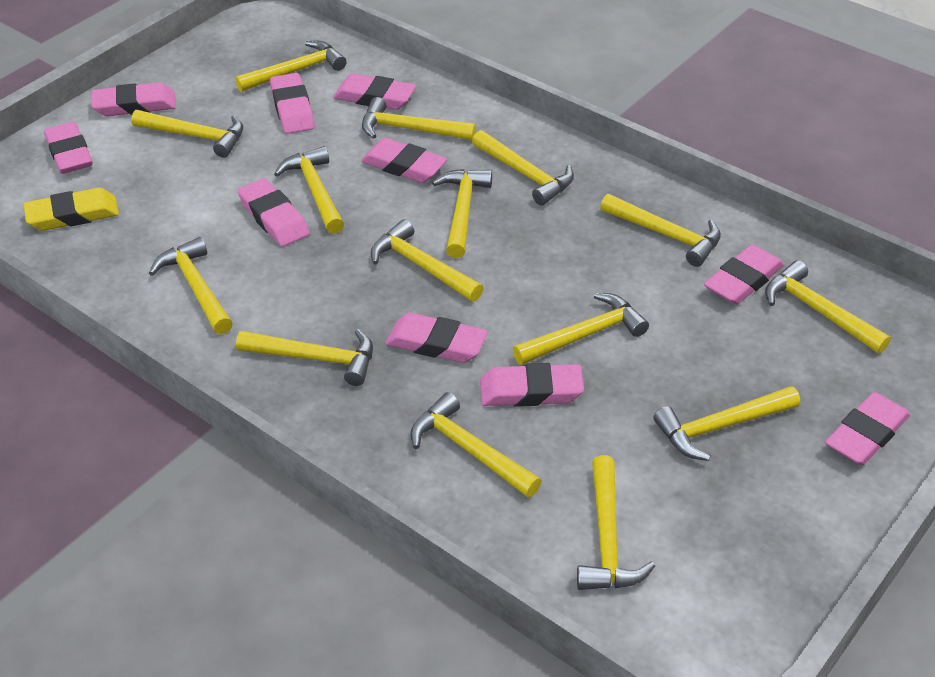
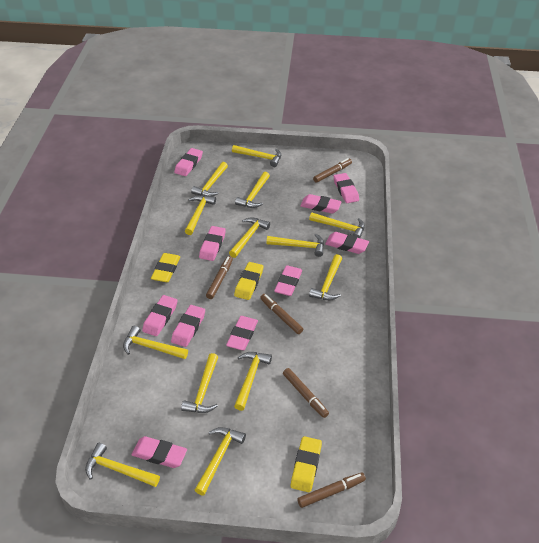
brown marker: none = 0 -> [206,256,233,299] [260,294,303,334] [283,368,329,418] [297,472,366,508] [313,158,352,183] = 5
yellow eraser: [23,188,119,231] = 1 -> [151,253,180,282] [234,262,263,300] [291,436,322,492] = 3
yellow hammer: [131,110,243,158] [149,237,233,334] [235,41,347,92] [236,329,373,386] [274,146,344,234] [362,97,476,140] [371,219,483,302] [411,392,541,497] [432,169,492,258] [472,130,574,206] [513,293,649,365] [577,455,655,590] [600,194,721,267] [653,386,800,461] [765,260,891,354] = 15 -> [85,443,160,487] [123,326,188,359] [181,353,218,413] [185,195,216,235] [191,162,228,197] [195,427,246,496] [229,217,270,258] [232,145,281,167] [234,352,272,411] [235,172,270,208] [266,234,324,257] [309,212,365,238] [309,254,342,300] = 13

